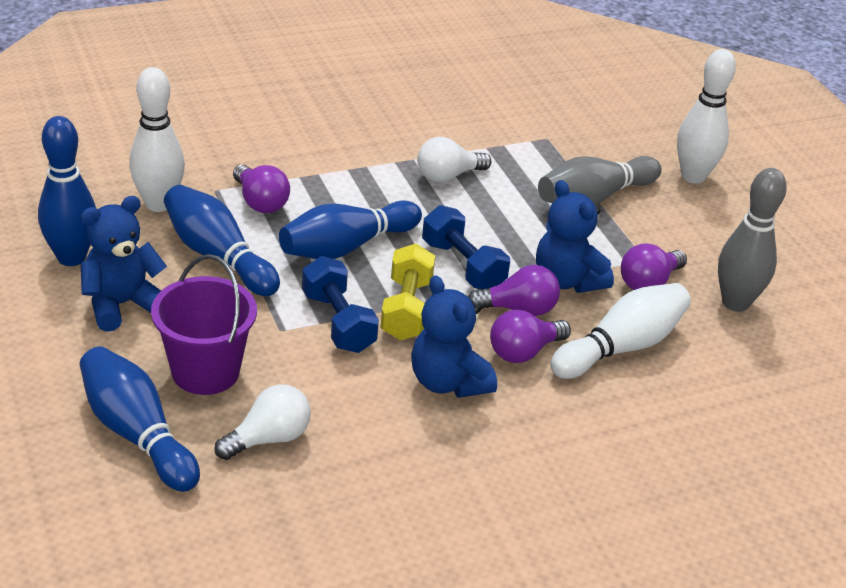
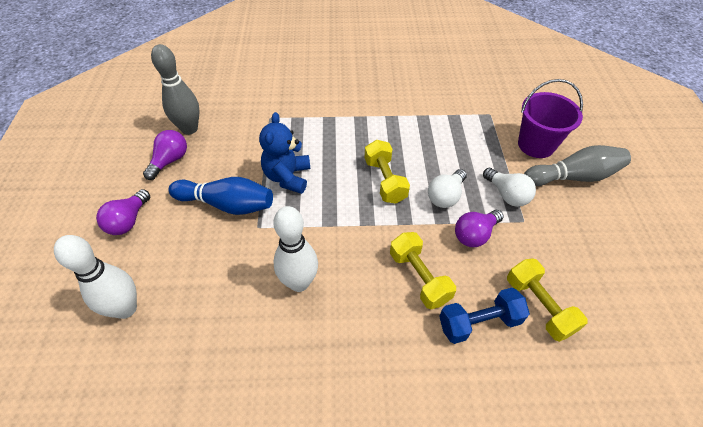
blue bowling pin: [38,116,96,266] [80,346,200,492] [164,185,280,296] [279,200,422,259] = 4 -> [168,177,273,215] = 1
blue dumbbell: [302,256,379,353] [422,205,510,289] = 2 -> [439,288,530,344] = 1
blue teddy bear: [81,196,167,332] [411,275,497,398] [536,180,614,293] = 3 -> [259,112,310,194] = 1
purple light bulb: [233,164,290,213] [468,265,560,316] [490,310,571,363] [621,243,687,290] = 4 -> [96,189,150,235] [143,130,187,180] [455,210,504,247] = 3
white bowling pin: [129,67,185,212] [550,283,691,379] [677,49,736,184] = 3 -> [54,235,137,319] [273,206,318,292] = 2
yellow dumbbell: [380,244,435,340] = 1 -> [365,140,410,204] [390,232,456,309] [507,258,588,342] = 3

